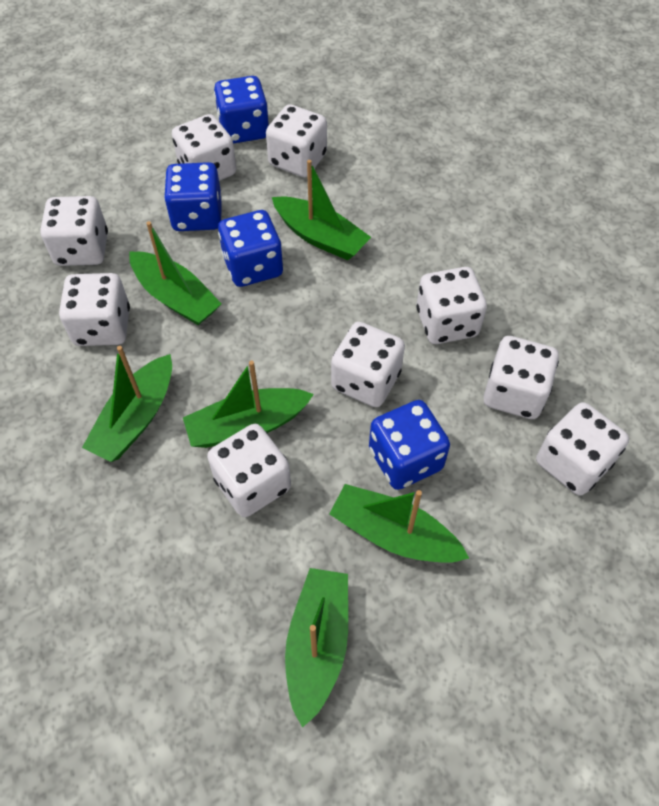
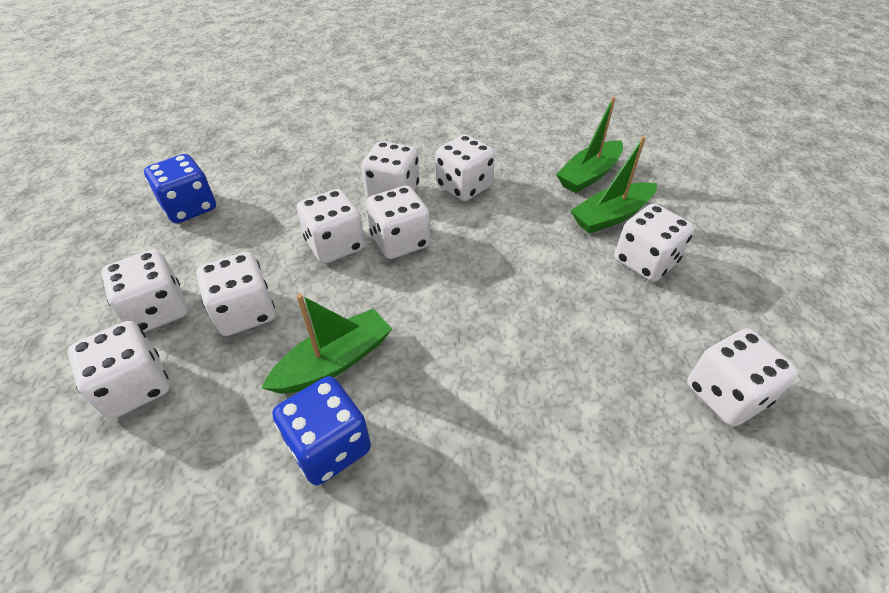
blue dice: [164,162,222,231] [214,76,269,144] [218,210,283,287] [369,400,450,490] = 4 -> [144,154,216,224] [272,376,371,485] = 2
green boat: [82,346,172,462] [129,221,222,325] [183,361,314,448] [272,160,371,260] [285,568,348,728] [329,484,469,563] = 6 -> [262,294,392,394] [556,97,623,193] [570,136,657,234] = 3

